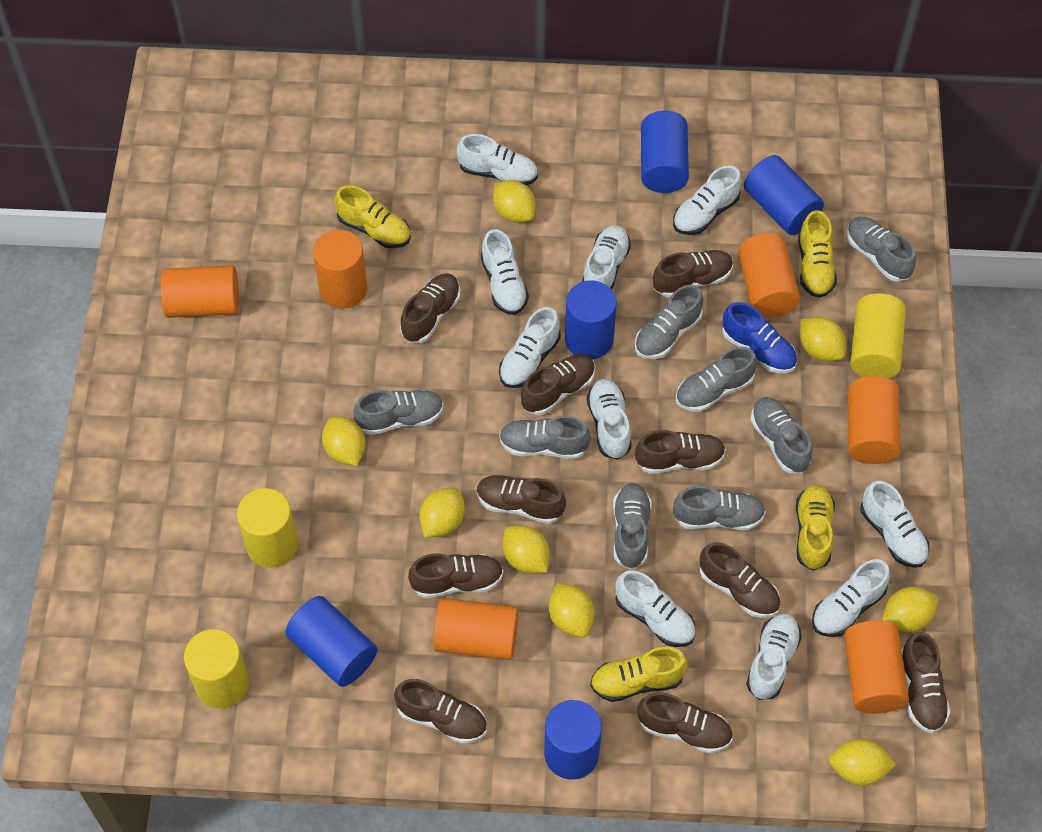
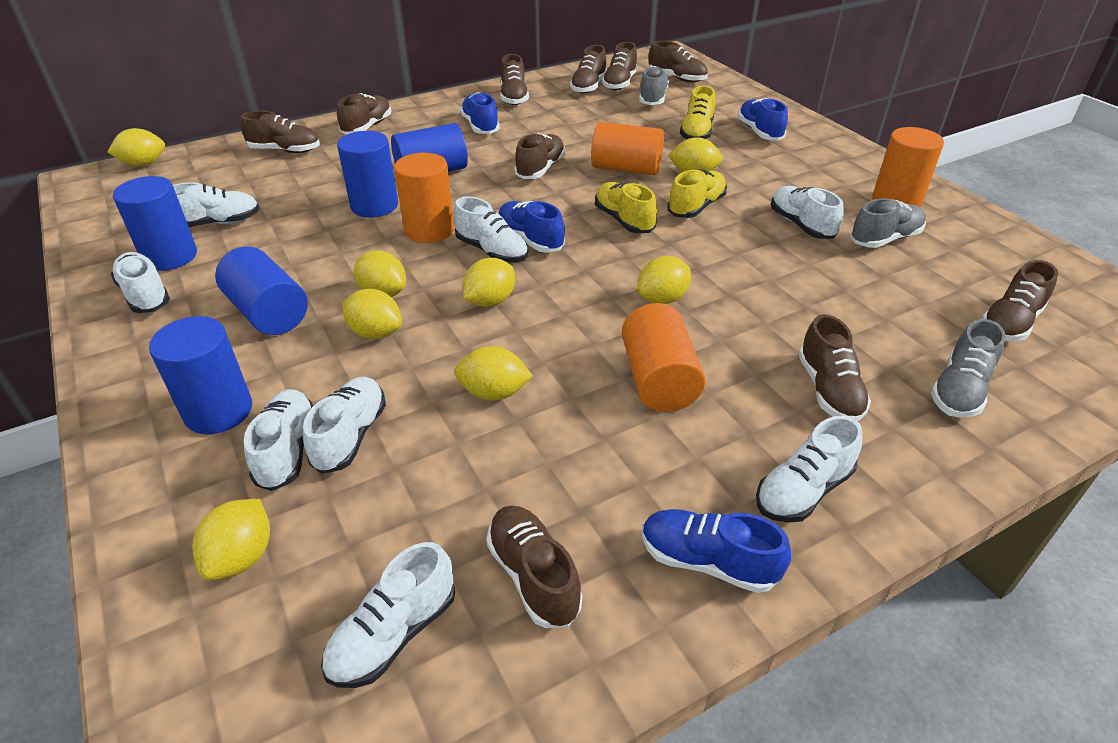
blue shoe: [722,302,797,374] = 1 -> [460,92,500,134] [499,201,565,253] [642,509,791,593] [738,98,788,140] = 4
grey shoe: [353,390,444,435] [499,416,591,459] [613,483,652,569] [635,285,703,359] [673,486,766,530] [676,347,757,412] [751,397,812,473] [846,217,916,282] = 8 -> [639,66,669,105] [850,199,926,248] [931,319,1006,418] = 3
orange cylinder: [161,265,239,318] [313,230,367,309] [433,598,518,660] [738,233,800,318] [844,620,909,714] [848,376,901,464] = 6 -> [394,153,454,243] [591,122,664,175] [622,303,705,412] [872,127,944,207] = 4
white shoe: [457,134,538,186] [481,229,529,315] [499,307,561,388] [582,225,631,290] [587,379,632,460] [616,570,696,647] [673,165,742,235] [746,613,802,700] [812,559,890,637] [861,481,930,568] = 10 -> [111,252,170,313] [173,182,260,227] [244,389,313,491] [303,377,386,474] [321,542,455,688] [454,196,528,263] [756,416,862,523] [771,186,844,239] = 8
yellow cylinder: [184,629,249,709] [237,488,298,568] [850,293,906,378] = 3 -> none = 0
yellow shoe: [335,185,411,248] [590,647,687,702] [796,485,835,571] [798,210,837,298] = 4 -> [595,182,657,233] [668,169,727,218] [680,86,715,139] = 3

